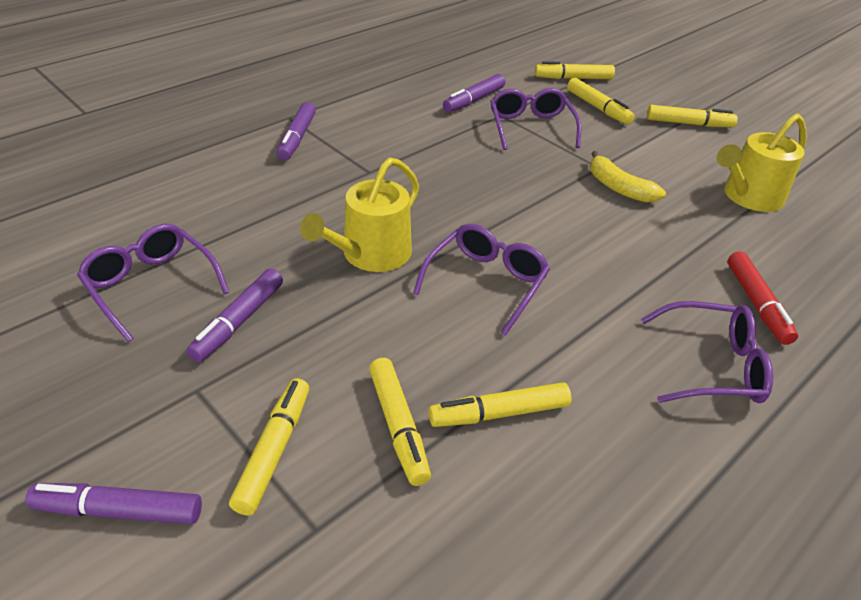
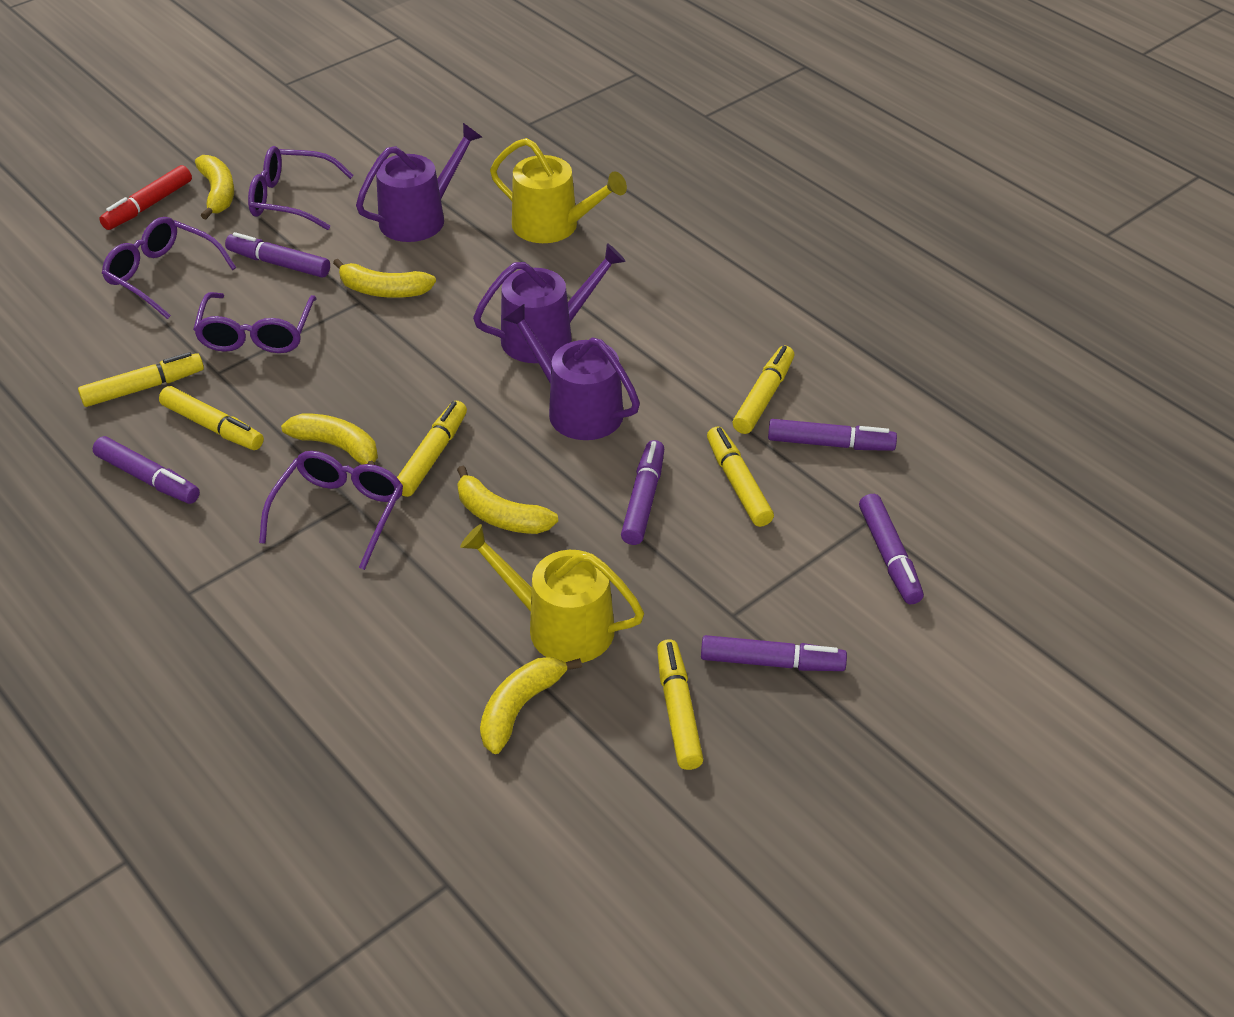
purple marker: [25,483,202,524] [187,269,283,362] [276,102,316,161] [443,74,506,113] = 4 -> [93,436,200,504] [225,232,330,278] [621,440,664,545] [701,635,847,671] [768,419,897,451] [859,494,924,604] = 6
purple watering can: none = 0 -> [356,123,482,242] [473,243,626,363] [503,303,640,440] = 3
yellow banana: [590,151,666,203] = 1 -> [195,155,234,219] [281,413,378,465] [333,259,436,298] [457,466,558,534] [480,657,582,754] = 5

